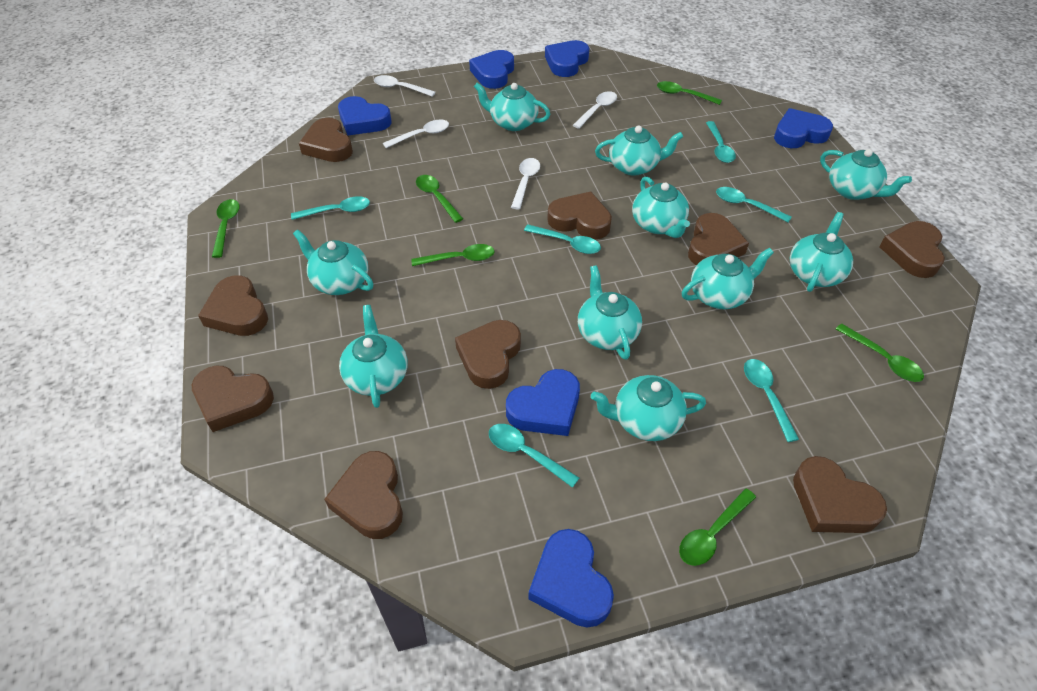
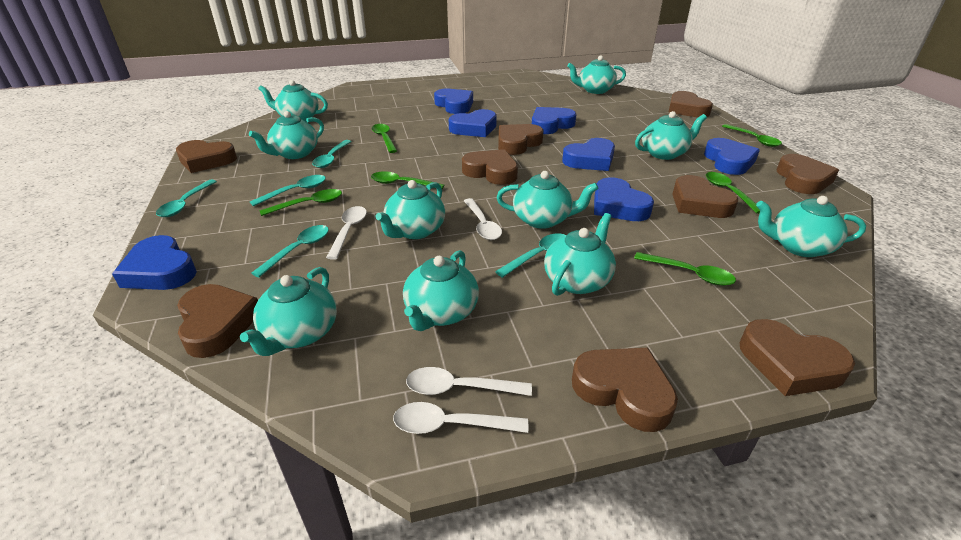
blue heart: [338,96,391,136] [469,50,514,89] [506,369,580,436] [528,529,614,628] [545,40,589,77] [774,108,833,148] = 6 -> [112,235,197,290] [434,89,473,114] [449,109,497,137] [532,107,577,134] [562,138,615,171] [594,177,654,221] [704,138,760,175] = 7
turquoise spoon: [291,196,370,220] [489,424,579,488] [524,225,601,254] [706,121,736,163] [716,187,791,223] [744,359,799,442] = 6 -> [156,180,217,217] [250,175,326,206] [252,225,329,278] [312,140,352,168] [495,233,566,278] = 5

